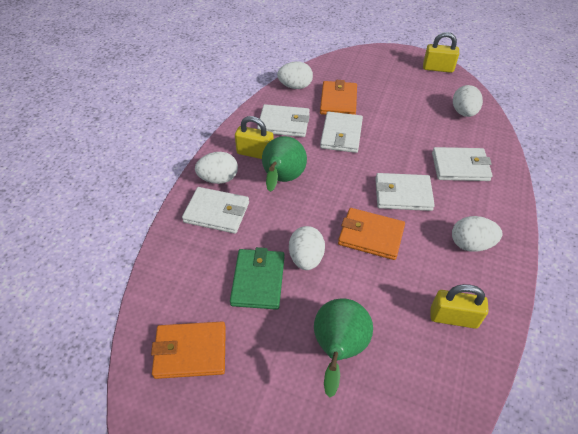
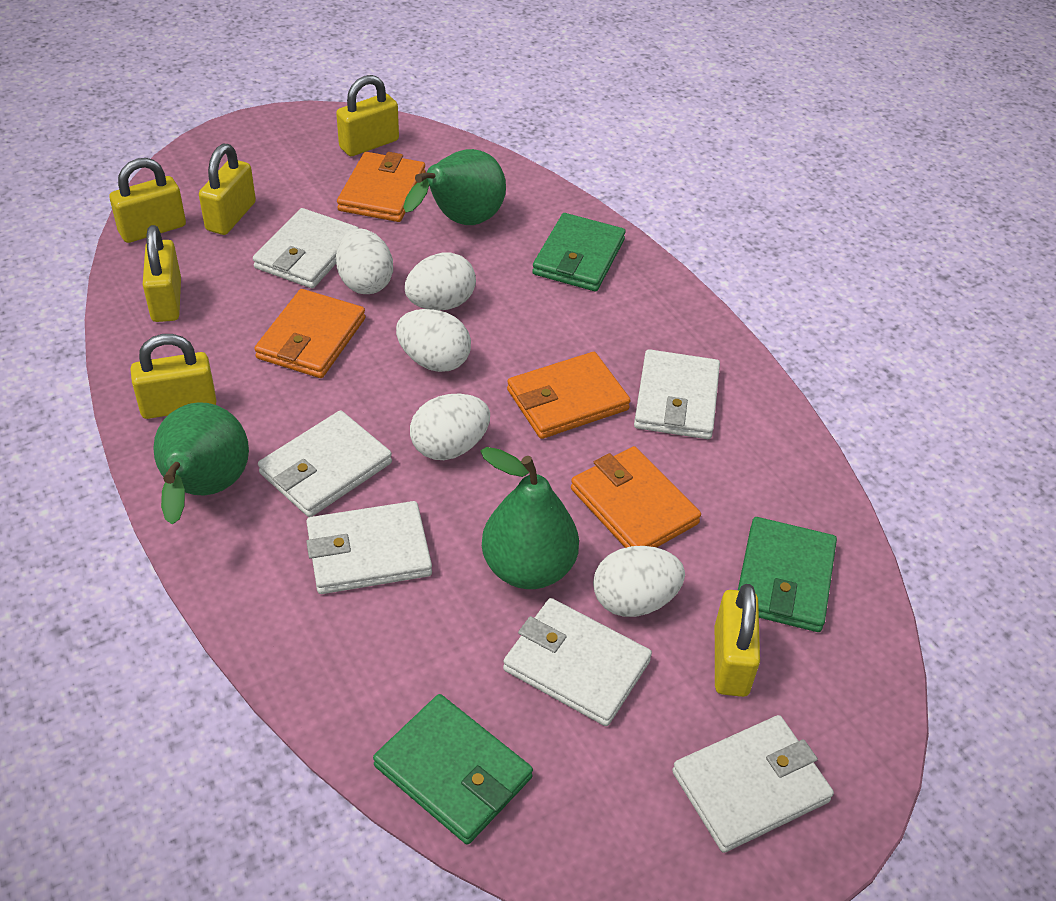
green pear: [262,136,307,192] [314,298,373,398] = 2 -> [154,402,249,525] [403,149,506,225] [480,447,579,589] = 3
green wallet: [230,247,284,310] = 1 -> [373,694,533,845] [532,213,626,291] [738,517,837,632] = 3
orange wallet: [151,322,226,379] [320,80,357,115] [338,208,405,260] = 3 -> [254,289,365,378] [337,152,425,222] [507,352,631,439] [571,446,701,548] = 4
white wallet: [182,187,249,234] [257,104,310,137] [320,112,363,153] [375,173,435,211] [432,147,493,181] = 5 -> [253,208,359,288] [258,410,392,517] [306,501,432,594] [503,598,652,726] [634,349,720,439] [672,715,834,853] = 6
yellow padlock: [235,116,274,159] [423,32,459,73] [431,284,488,329] = 3 -> [109,158,186,243] [130,334,217,419] [143,225,181,322] [199,144,256,235] [336,75,399,156] [715,584,760,697] = 6

